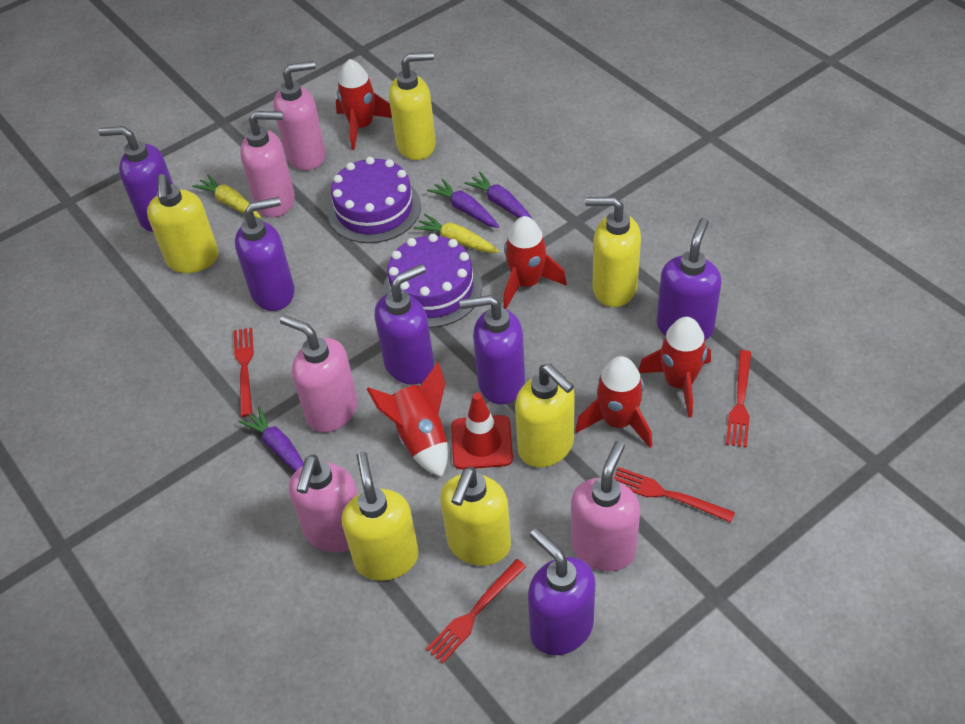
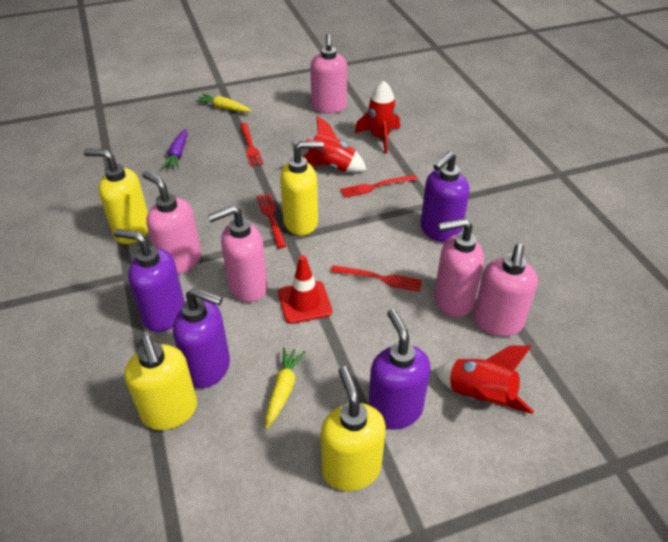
purple cake: [328,157,421,243] [383,234,482,328] = 2 -> none = 0
purple carrot: [238,407,304,472] [427,178,499,228] [464,172,532,219] = 3 -> [162,129,188,169] = 1
purple soap dispenser: [98,126,173,232] [235,197,295,311] [374,264,434,385] [459,295,525,404] [528,528,595,655] [657,218,722,340] = 6 -> [114,229,185,332] [173,287,230,388] [368,309,430,430] [421,151,470,243] = 4
red rocket: [336,59,392,150] [367,362,448,477] [503,216,567,309] [575,356,652,448] [638,317,711,418] = 5 -> [302,116,367,173] [355,81,400,153] [435,346,534,414] = 3
yellow soap dispenser: [147,174,219,273] [342,451,419,581] [389,52,436,160] [440,467,511,566] [515,364,575,468] [585,197,641,307] = 6 -> [84,149,148,244] [124,335,197,430] [280,141,324,236] [320,366,386,491] = 4

